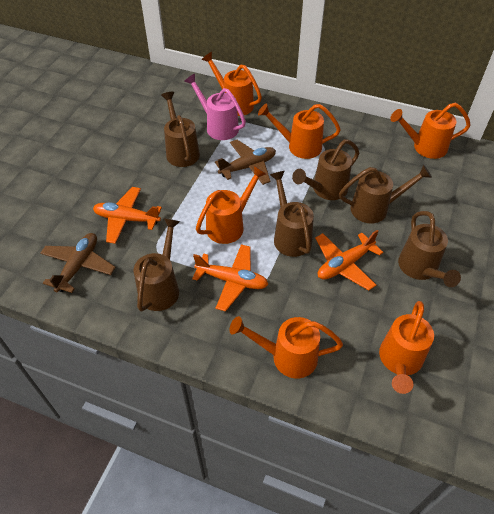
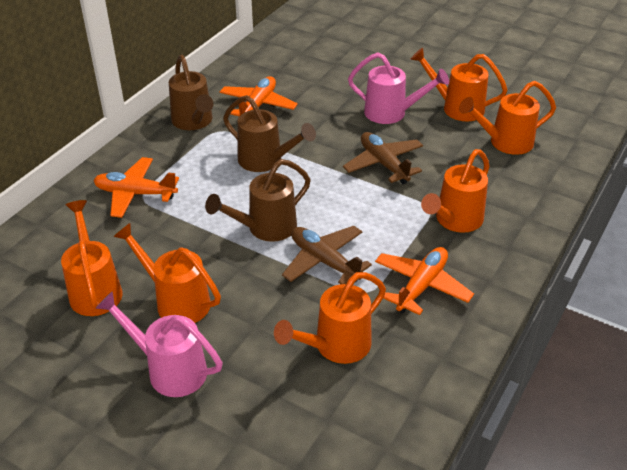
brown watering can: [134,218,180,312] [161,92,200,167] [270,171,314,257] [292,139,359,200] [339,165,432,223] [398,211,461,287] = 6 -> [169,55,214,130] [205,159,311,242] [223,95,316,172] = 3
pink watering can: [184,74,246,140] = 1 -> [95,291,223,397] [348,52,449,124] = 2

